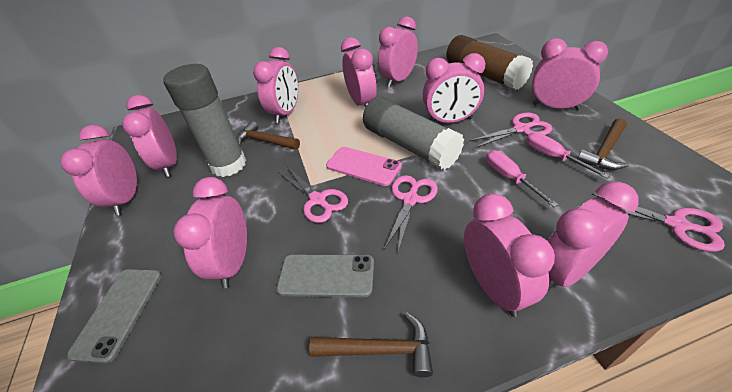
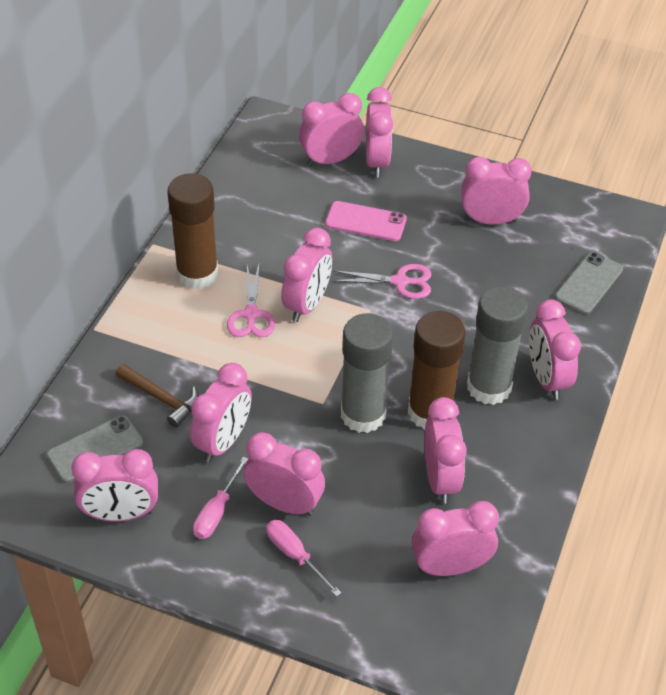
brown glue stick: [446,35,533,90] = 1 -> [167,173,218,289] [408,311,466,430] = 2
brown hammer: [236,121,300,150] [309,312,433,377] [577,118,629,170] = 3 -> [115,364,199,428] = 1
pink scissors: [278,166,348,223] [384,175,438,252] [469,112,552,148] [592,194,725,252] = 4 -> [227,265,275,337] [332,264,432,299] = 2

